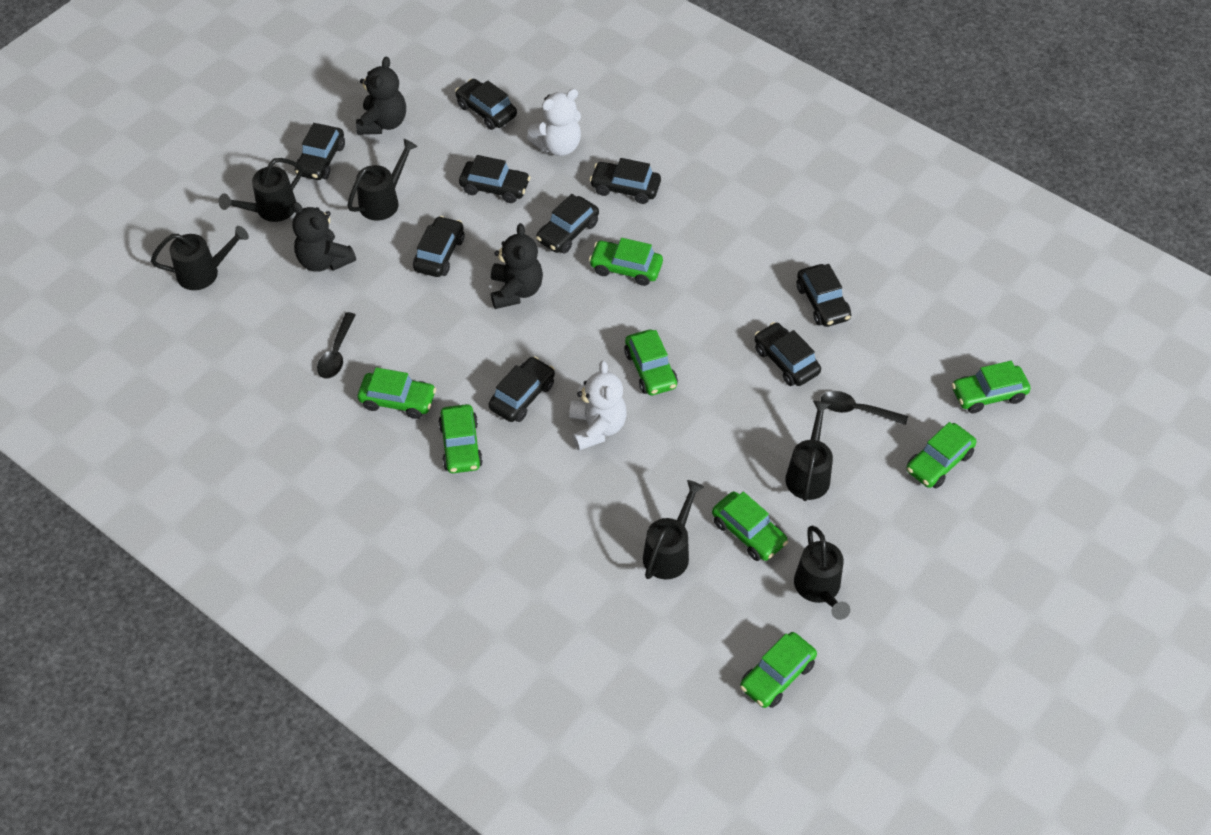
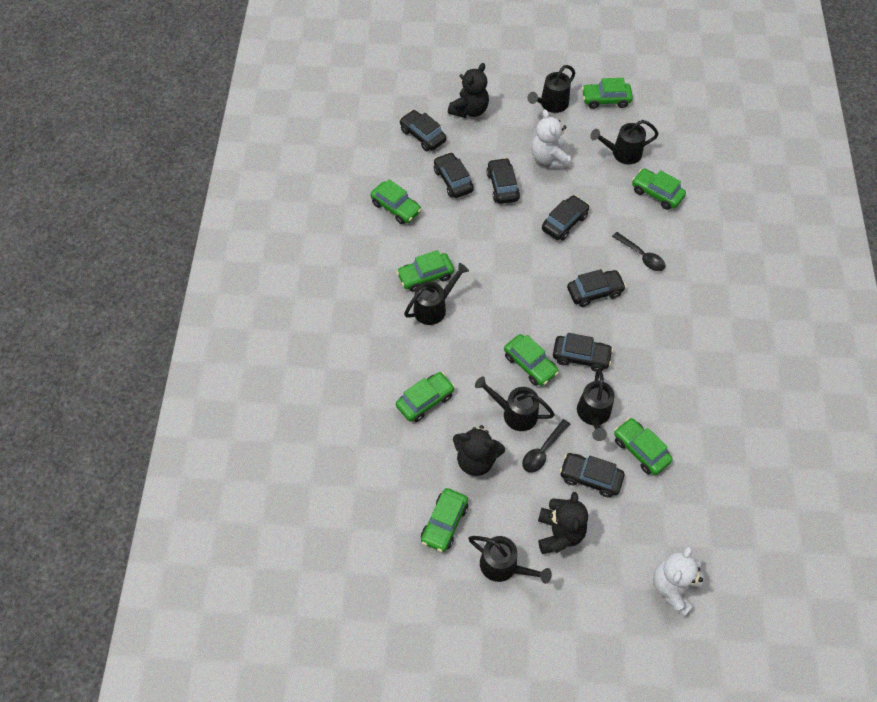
black car: [295,123,345,180] [413,216,464,277] [455,79,517,130] [459,155,530,203] [489,356,555,422] [536,194,599,254] [590,158,661,204] [755,322,821,386] [797,264,851,327] = 9 -> [400,110,446,151] [434,152,474,198] [486,158,520,204] [542,195,589,241] [553,333,613,372] [560,453,624,497] [567,269,626,307] = 7

